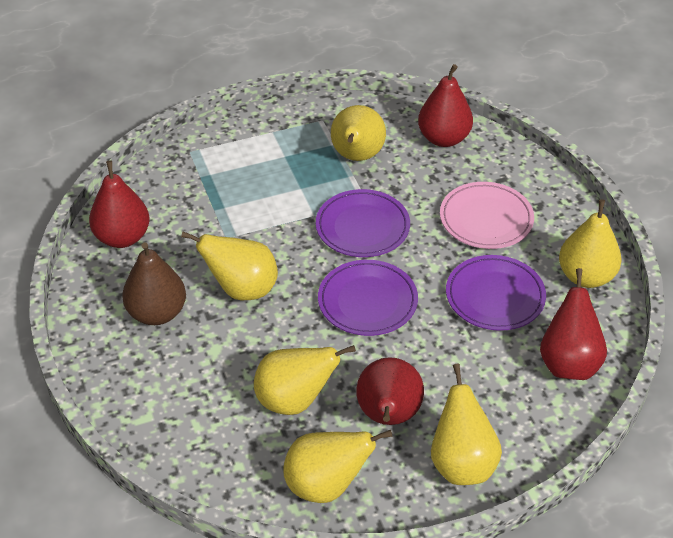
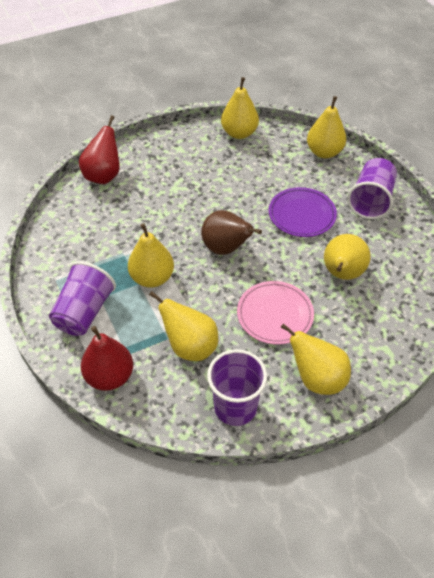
purple cup: none = 0 -> [49,261,116,336] [207,349,267,426] [347,158,397,219] = 3
purple plate: [316,189,410,257] [318,260,418,336] [446,255,546,331] = 3 -> [269,187,337,237] = 1
red pear: [89,161,150,248] [356,357,424,425] [418,64,473,147] [540,268,607,380] = 4 -> [79,115,120,184] [81,326,133,391] = 2

